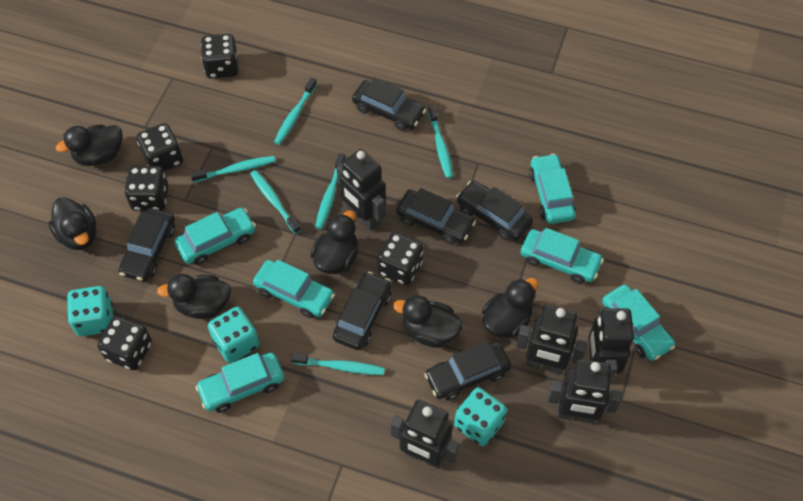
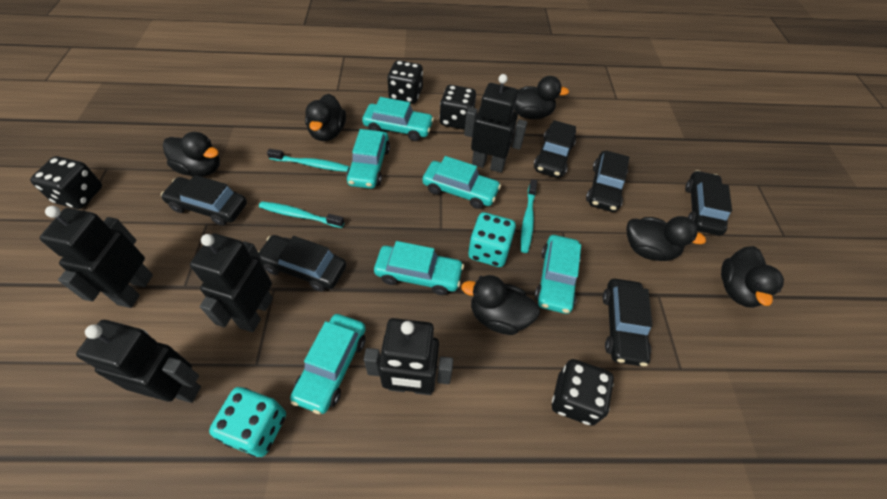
black dice: [97,316,152,370] [124,166,168,211] [137,123,183,171] [201,34,239,79] [377,232,423,286] = 5 -> [30,156,102,209] [387,60,423,104] [439,85,476,130] [552,359,614,426] = 4
turquoise dice: [67,286,113,336] [208,307,260,363] [454,387,507,446] = 3 -> [209,387,286,457] [468,212,516,267] = 2
turquoise toothbrush: [190,156,276,182] [250,170,301,234] [274,77,317,145] [290,353,385,375] [315,153,346,229] [428,106,453,179] = 6 -> [259,201,344,228] [267,149,349,172] [521,179,537,253] = 3

